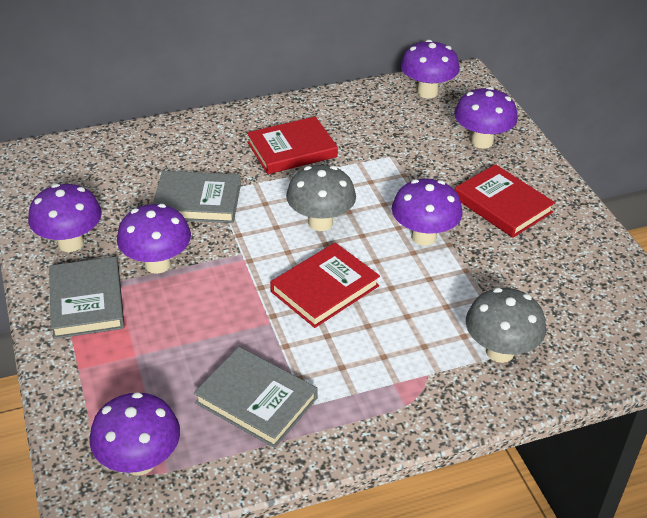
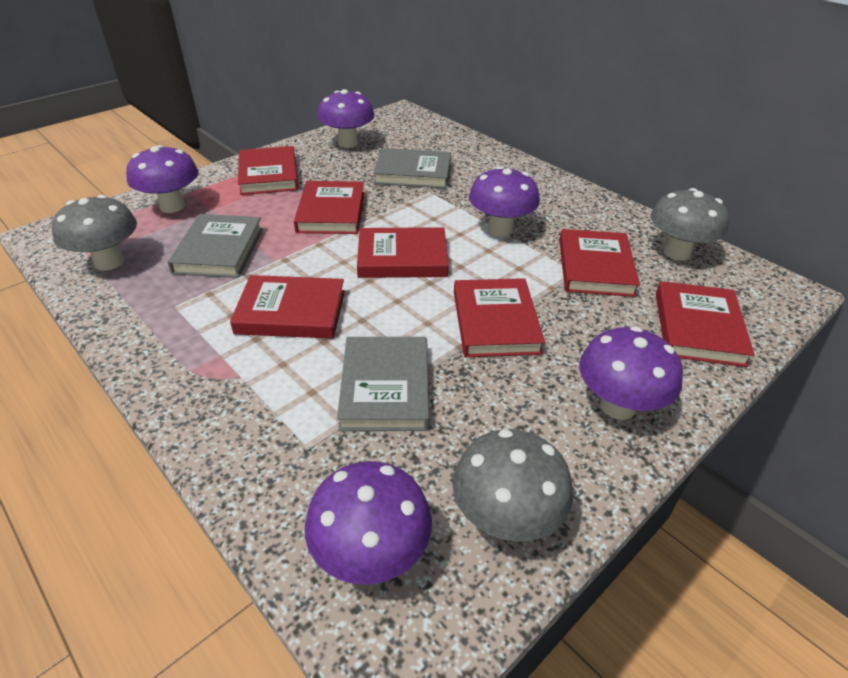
grey mushroom: [286,165,356,231] [466,288,546,363] = 2 -> [52,195,137,271] [452,429,573,542] [651,188,729,261] = 3
purple mushroom: [28,184,102,252] [89,392,180,476] [117,204,191,274] [392,179,463,246] [401,40,460,98] [454,87,518,149] = 6 -> [126,145,198,213] [305,461,432,585] [317,89,375,148] [469,166,540,236] [579,326,683,420] = 5
red book: [247,116,338,174] [270,242,380,328] [455,164,555,238] = 3 -> [230,275,345,339] [238,146,298,195] [294,181,364,234] [357,227,449,278] [454,278,545,357] [559,229,640,297] [656,281,755,367] = 7

